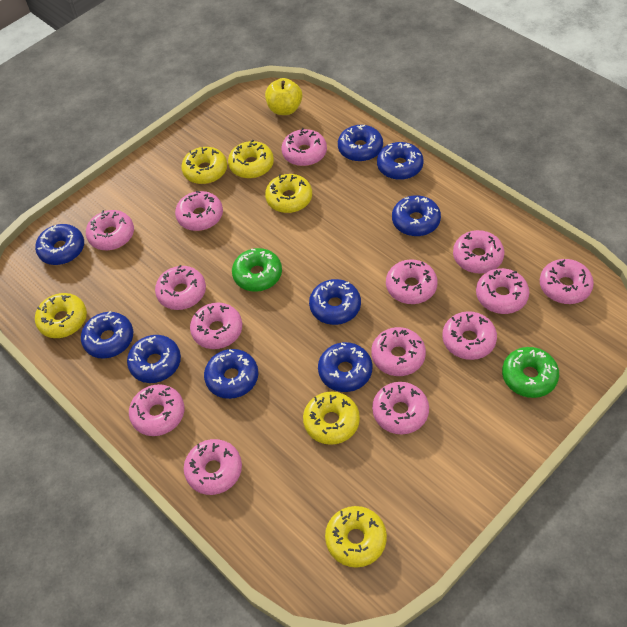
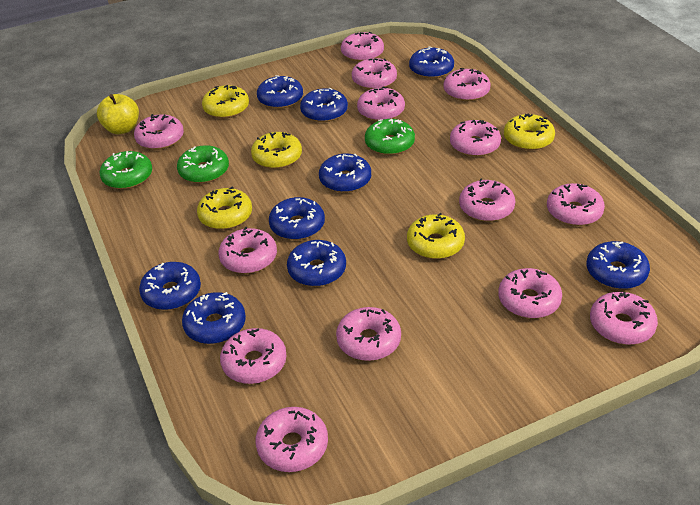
green donut: [232,248,282,292] [502,347,559,398] = 2 -> [100,151,152,189] [177,145,229,183] [365,119,415,155] = 3
yellow donut: [35,293,87,338] [181,147,227,184] [228,140,274,179] [265,174,312,213] [303,391,360,445] [325,506,387,568] = 6 -> [197,186,252,230] [202,85,249,119] [251,132,302,169] [407,213,465,259] [504,113,555,151] = 5

